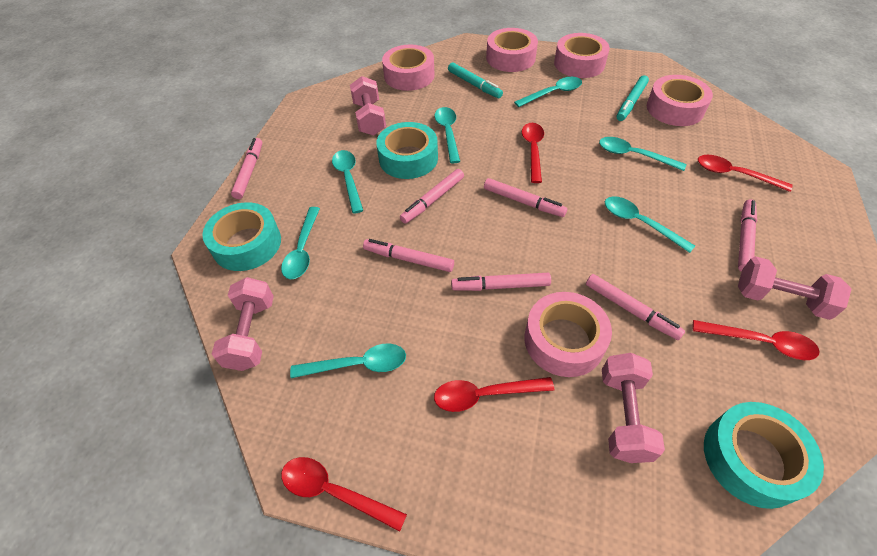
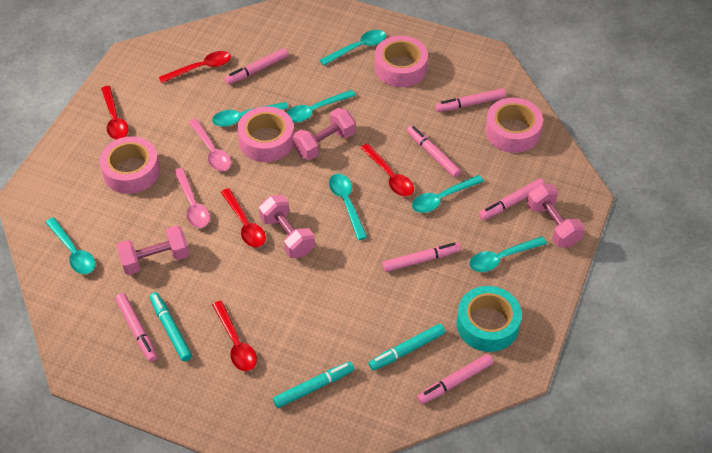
pink spoon: none = 0 -> [174,168,210,228] [189,118,231,171] = 2
pink tape: [382,44,435,91] [486,28,538,72] [524,292,612,377] [554,33,610,78] [647,75,713,126] = 5 -> [99,136,160,194] [237,106,294,162] [375,35,428,87] [485,98,543,153] = 4
turquoise marker: [448,62,503,98] [617,75,649,121] = 2 -> [150,292,192,361] [273,362,354,408] [369,324,445,370] = 3
turquoise tape: [203,202,281,271] [376,122,438,179] [704,402,824,509] = 3 -> [456,286,522,352] = 1

